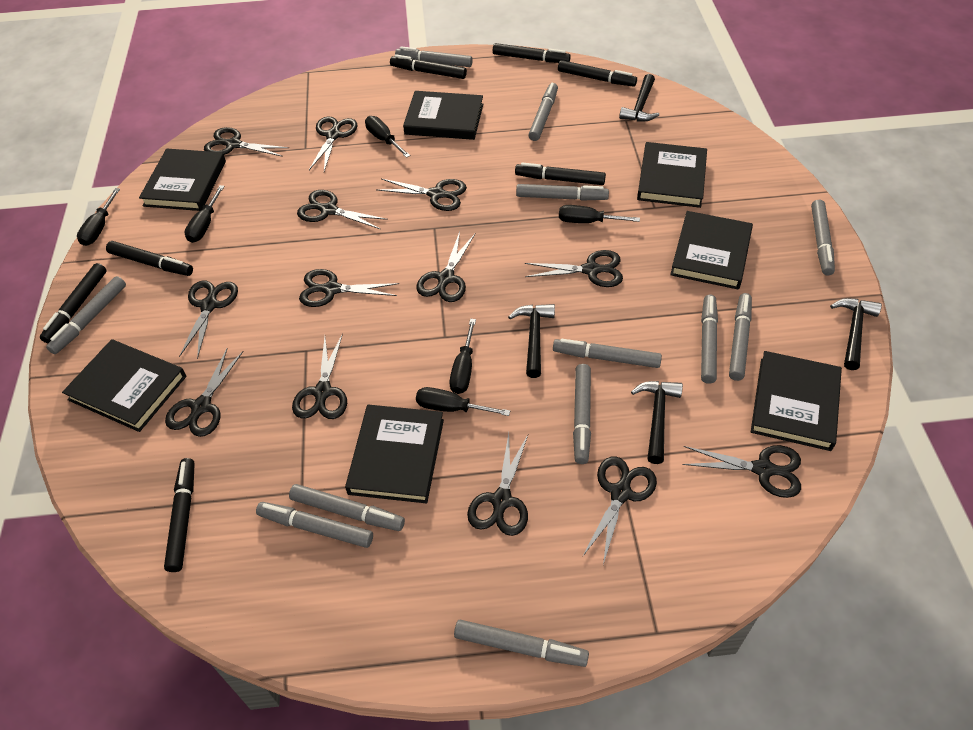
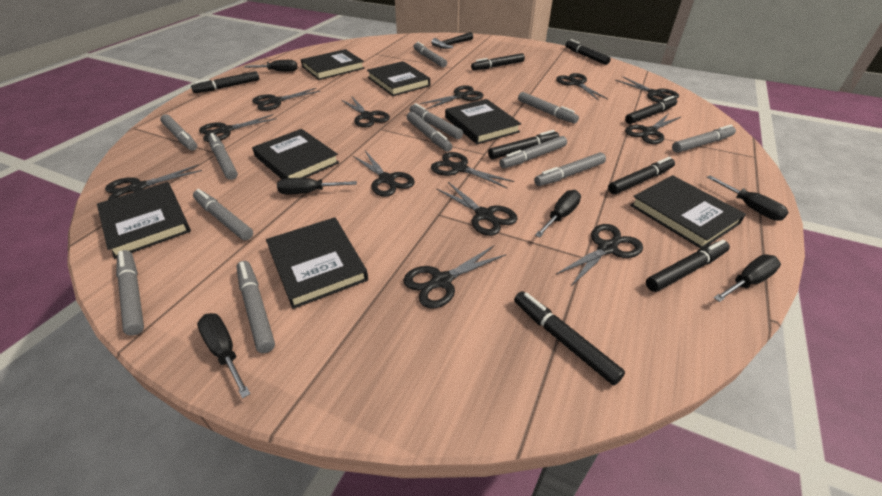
black hammer: [508,304,555,378] [619,74,659,122] [631,381,683,464] [830,298,882,370] = 4 -> [431,32,473,49] = 1
black marker: [40,263,107,343] [106,241,193,276] [164,458,195,572] [390,54,467,79] [493,43,571,63] [515,162,606,185] [558,60,637,87] = 7 -> [191,71,259,93] [471,53,525,70] [488,130,559,159] [514,291,625,385] [565,39,610,65] [608,157,675,194] [625,96,677,124] [646,240,730,292] = 8

